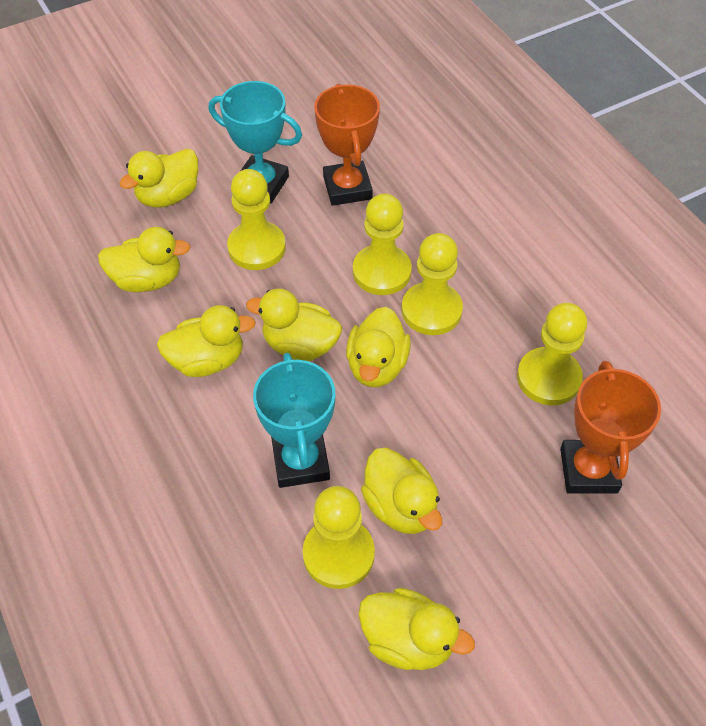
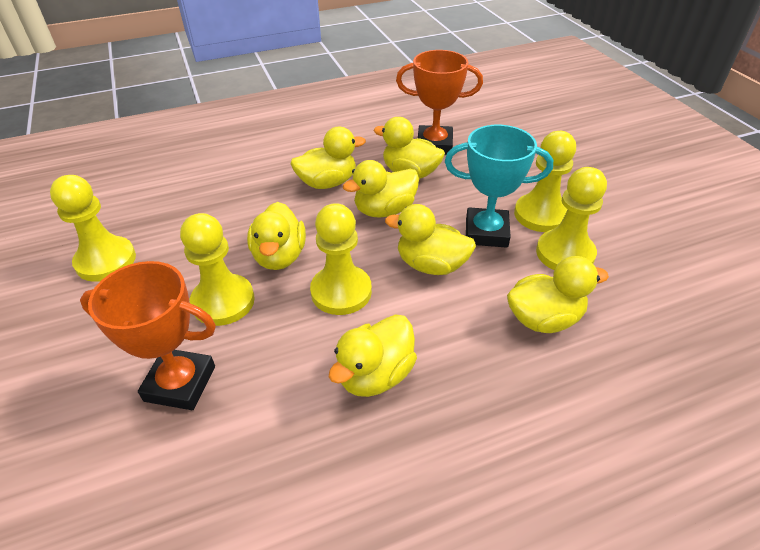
turquoise trophy: [209,81,302,204] [253,353,335,488] = 2 -> [445,125,553,248] = 1

